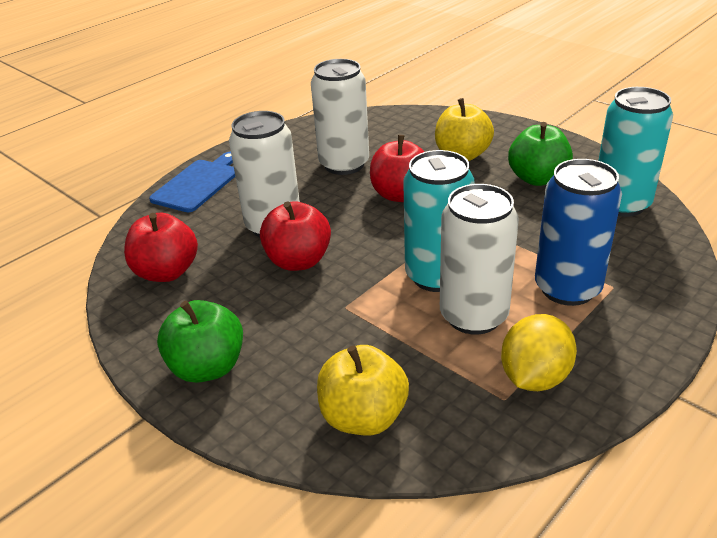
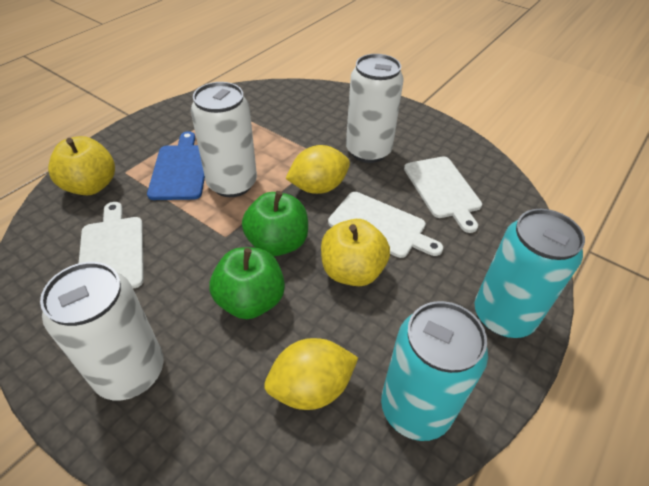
blue can: [535,159,622,306] = 1 -> none = 0
red apple: [124,213,198,282] [260,201,331,271] [370,135,424,202] = 3 -> none = 0
white cutting board: none = 0 -> [79,202,144,289] [328,192,443,258] [404,156,482,233] = 3
yellow lemon: [501,314,577,391] = 1 -> [264,338,358,410] [285,145,350,194] = 2

